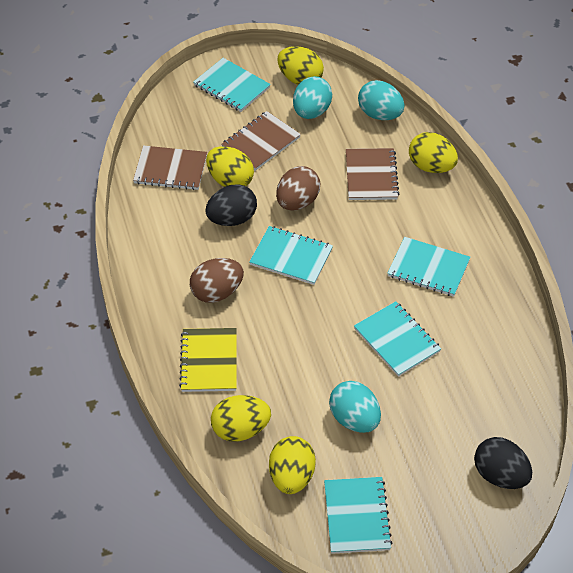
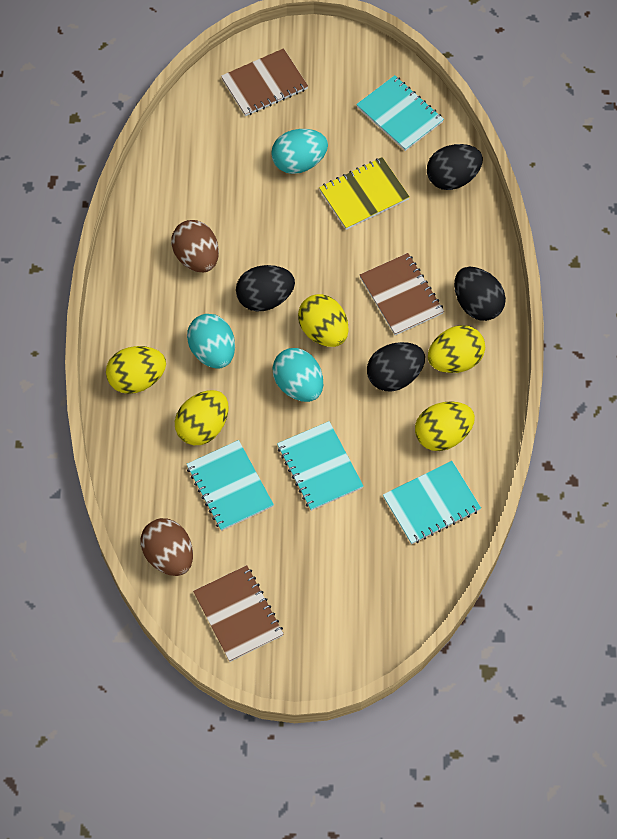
black egg: [205,184,257,226] [474,437,532,489] = 2 -> [236,265,295,312] [367,342,425,391] [427,144,483,190] [454,267,506,321] = 4
turquoise notebook: [193,58,271,112] [249,226,333,285] [324,477,393,554] [354,301,441,377] [387,237,470,297] = 5 -> [186,440,274,531] [277,421,364,511] [356,75,444,151] [383,461,481,544] = 4

